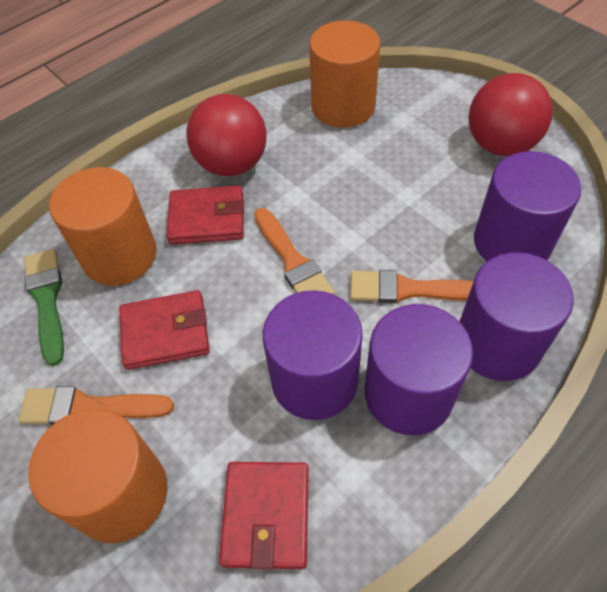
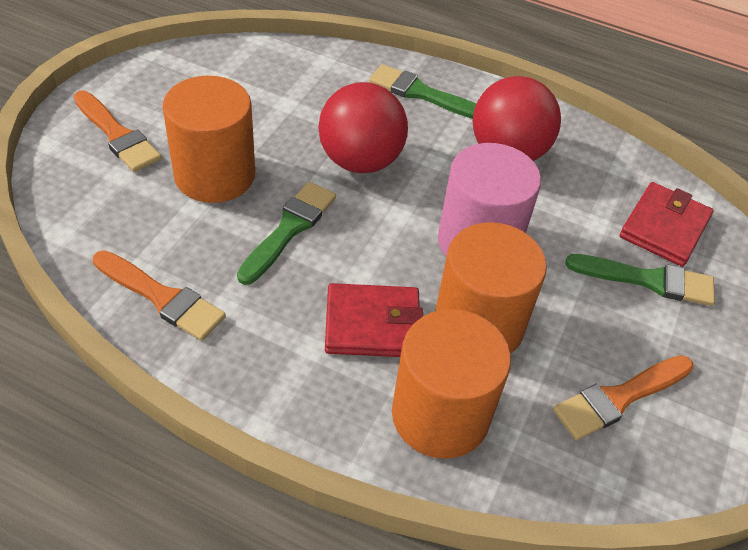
green brush: [24,249,64,366] = 1 -> [237,182,336,285] [369,64,476,119] [565,254,715,306] = 3
pink cylinder: none = 0 -> [438,143,541,257] = 1
purple cylinder: [263,290,363,420] [365,304,473,435] [459,252,574,381] [474,151,581,262] = 4 -> none = 0
red wallet: [119,290,210,370] [167,186,244,245] [219,462,309,569] = 3 -> [325,283,423,357] [620,182,714,267] = 2

